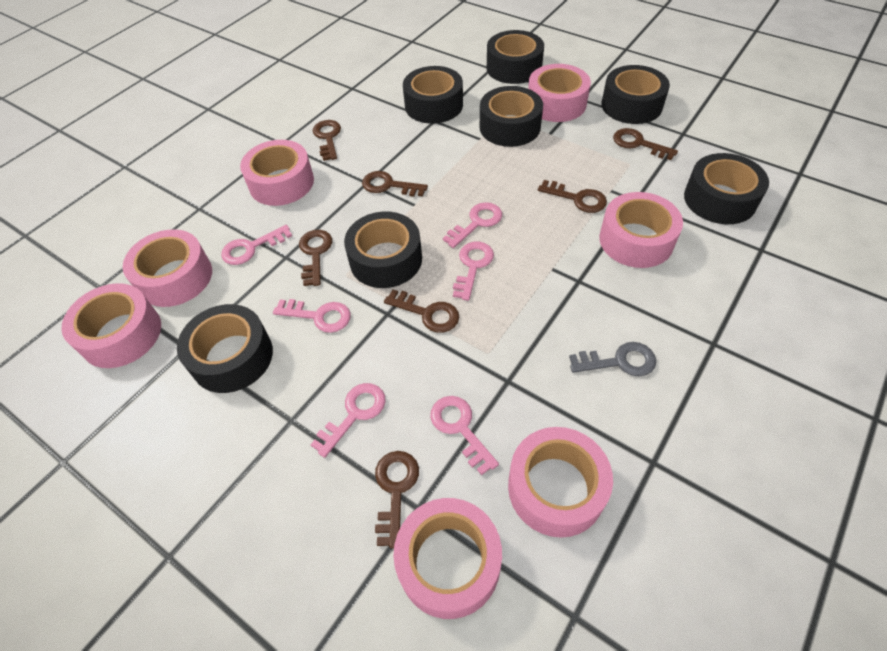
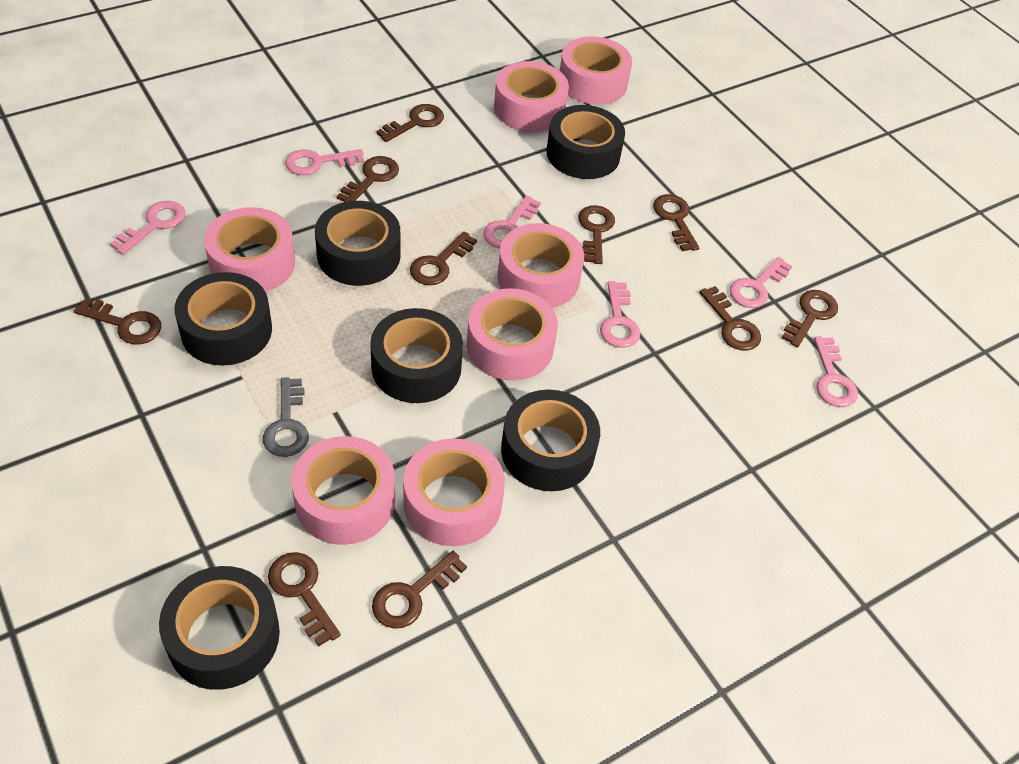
black tape: [177,304,273,393] [344,212,422,288] [403,66,463,124] [480,86,543,147] [487,30,544,84] [602,65,670,124] [684,153,769,224] = 7 -> [159,566,280,690] [174,272,272,366] [315,201,400,286] [370,308,463,403] [501,390,600,491] [547,105,625,179] = 6
brown key: [299,230,332,286] [313,120,341,161] [362,171,428,197] [375,451,419,548] [384,290,459,333] [538,180,607,213] [613,128,678,160] = 7 -> [74,298,161,344] [268,552,341,646] [337,156,399,202] [372,551,467,629] [376,104,444,142] [410,231,477,285] [578,205,615,264] [653,194,699,251] [699,286,761,351] [782,290,838,348] = 10

